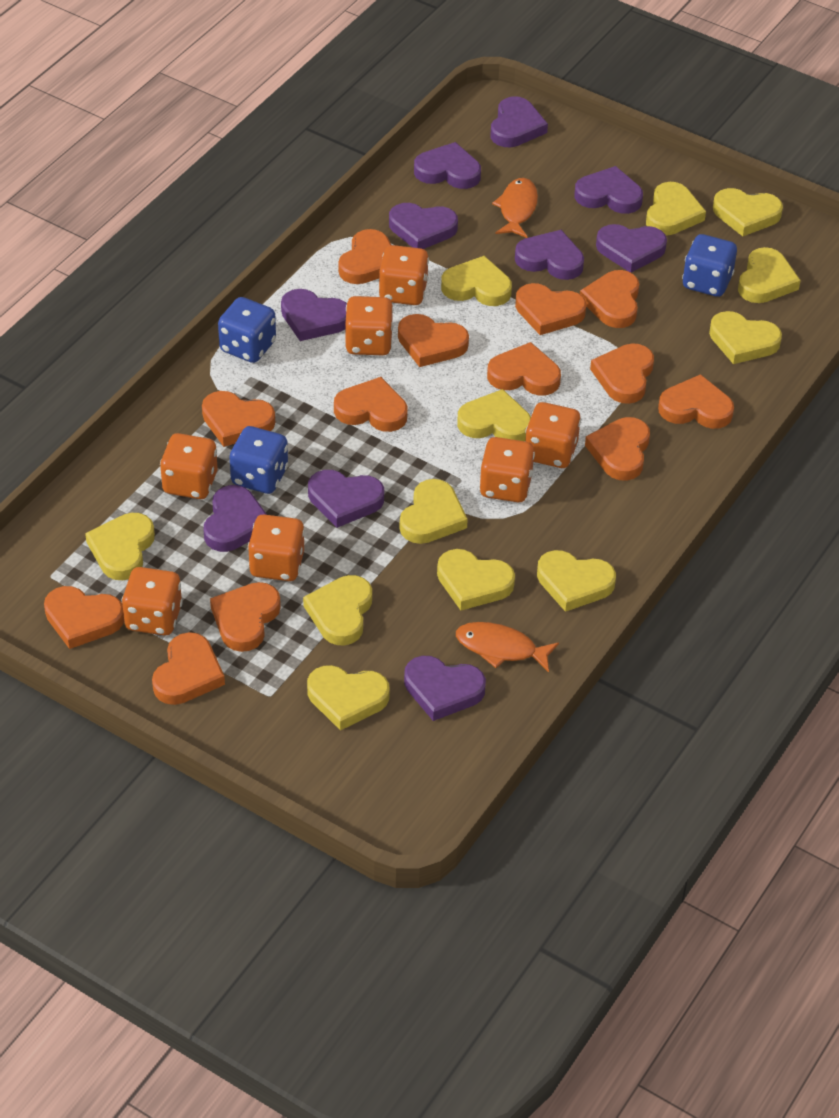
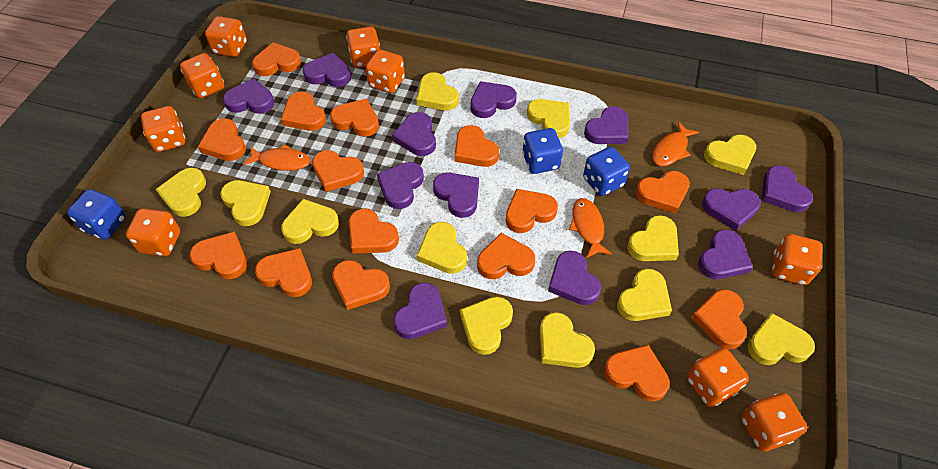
orange dice: [122,567,183,635] [160,433,218,499] [248,514,305,581] [345,296,393,355] [378,245,429,305] [479,437,535,502] [525,402,581,468] = 7 -> [126,208,180,256] [141,106,185,152] [180,53,224,98] [205,16,247,57] [346,27,380,68] [366,50,405,93] [687,348,749,407] [741,393,807,451] [772,234,823,285] = 9
orange fish: [456,622,559,672] [492,178,538,238] = 2 -> [243,144,310,171] [569,198,612,258] [652,121,699,166] = 3
orange heart: [44,586,124,649] [152,632,225,705] [202,391,275,447] [210,582,281,652] [334,377,408,432] [338,229,391,284] [398,314,469,367] [487,342,561,395] [515,283,586,335] [580,270,639,328] [585,417,650,481] [590,343,654,404] [658,374,734,429] = 13 -> [190,232,247,279] [198,118,246,161] [252,42,301,76] [255,248,312,297] [281,91,326,131] [312,150,364,192] [330,99,379,137] [332,260,390,310] [349,208,399,253] [455,125,499,167] [477,233,535,279] [506,189,558,233] [604,345,670,402] [636,171,690,214] [691,289,747,349] = 15
purple heart: [204,485,267,552] [281,289,347,341] [308,470,384,528] [389,203,458,249] [404,656,486,721] [414,142,481,189] [490,96,548,147] [515,230,584,280] [574,166,643,214] [596,224,667,273] = 10 -> [223,78,274,114] [303,53,351,87] [377,162,424,209] [392,112,436,156] [393,283,447,339] [433,172,479,218] [471,81,517,118] [548,251,601,305] [584,106,629,144] [698,229,753,279] [702,188,761,231] [762,165,813,212] = 12

